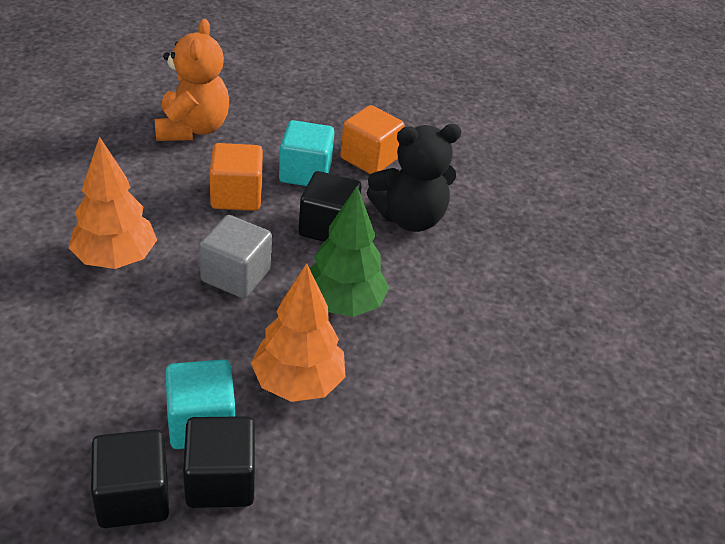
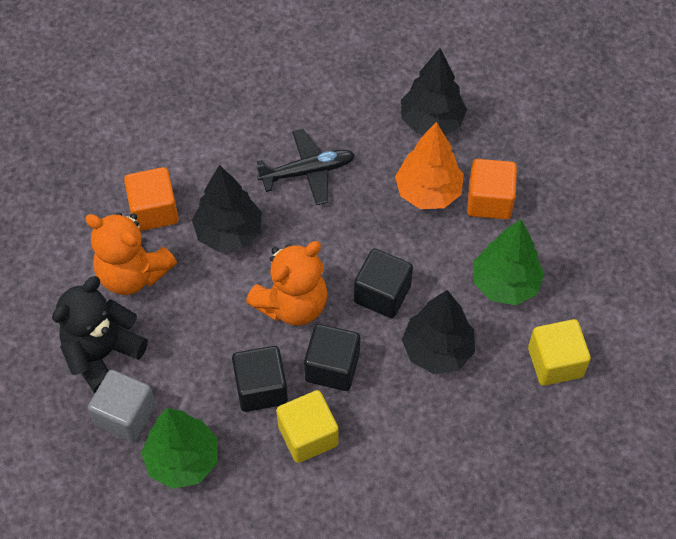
black plane: none = 0 -> [257,129,355,205] = 1
black tree: none = 0 -> [192,165,262,252] [401,48,467,135] [402,290,475,374] = 3
green tree: [309,186,389,317] = 1 -> [141,408,218,489] [473,219,545,305] = 2
orange teddy bear: [155,19,229,141] = 1 -> [85,212,177,295] [246,241,328,326] = 2
orange tree: [69,136,157,269] [251,263,345,402] = 2 -> [395,122,464,209] = 1
turquoise cube: [166,359,235,449] [279,120,335,186] = 2 -> none = 0
yellow cube: none = 0 -> [276,390,339,463] [528,319,591,386] = 2

